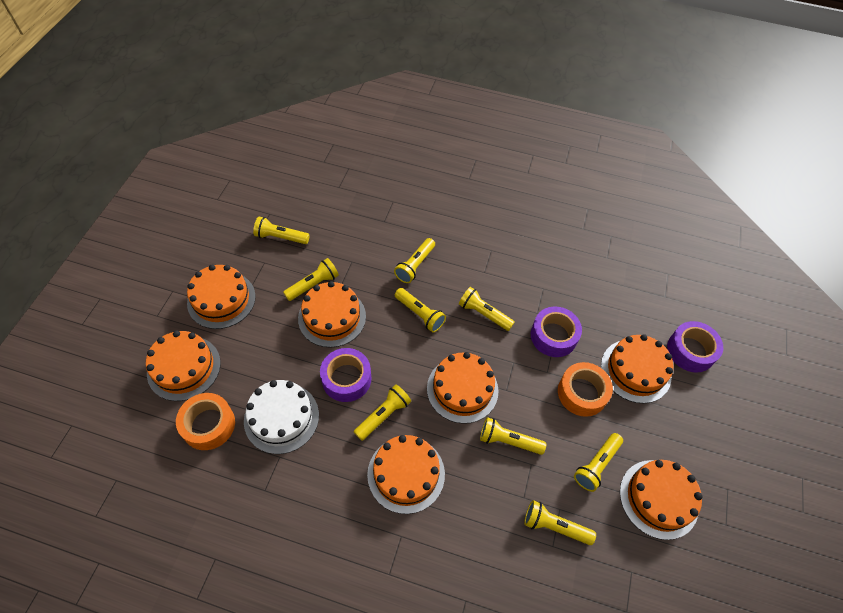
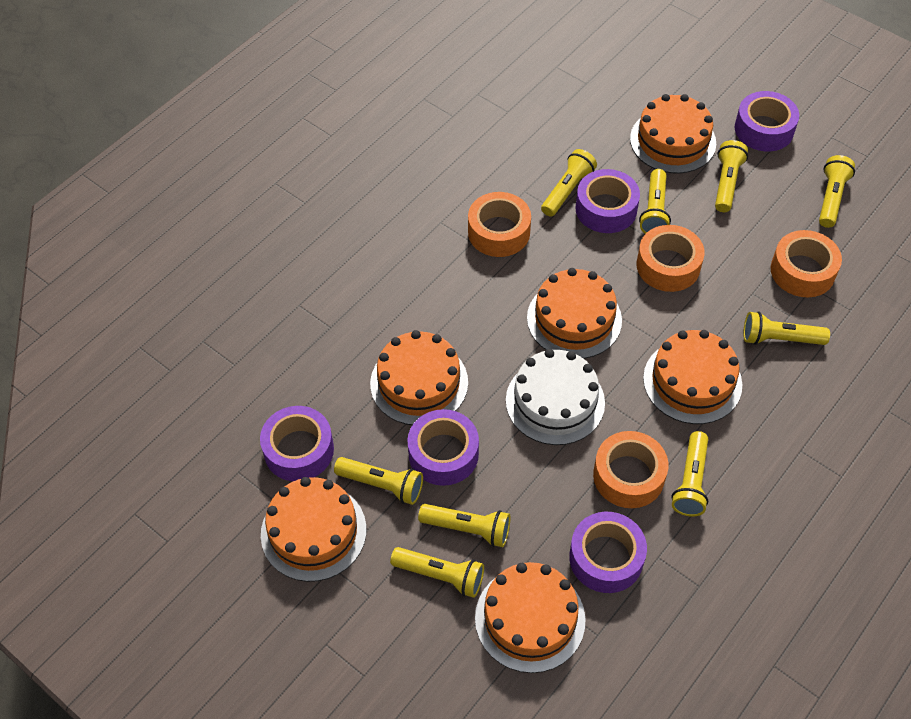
orange cake: [146,331,221,401] [187,265,256,329] [298,281,366,348] [367,435,445,514] [427,352,499,424] [601,334,673,403] [620,460,703,540] = 7 -> [261,477,366,582] [370,330,468,425] [475,562,586,673] [527,268,622,359] [630,94,716,174] [643,330,742,424] = 6
orange tape: [176,393,235,450] [558,362,613,417] = 2 -> [468,192,531,257] [593,431,668,508] [637,225,705,292] [771,230,842,297] = 4
purple tape: [320,348,371,402] [531,306,582,357] [667,321,723,373] = 3 -> [260,406,334,481] [407,409,479,486] [569,512,647,593] [575,169,640,233] [735,91,799,151] = 5

